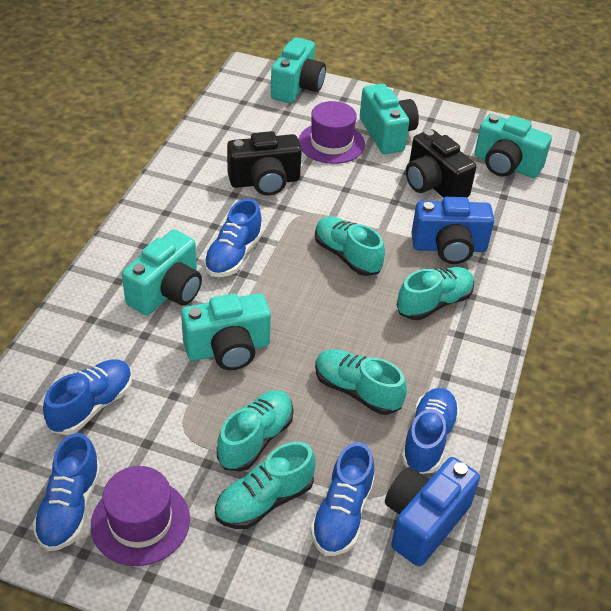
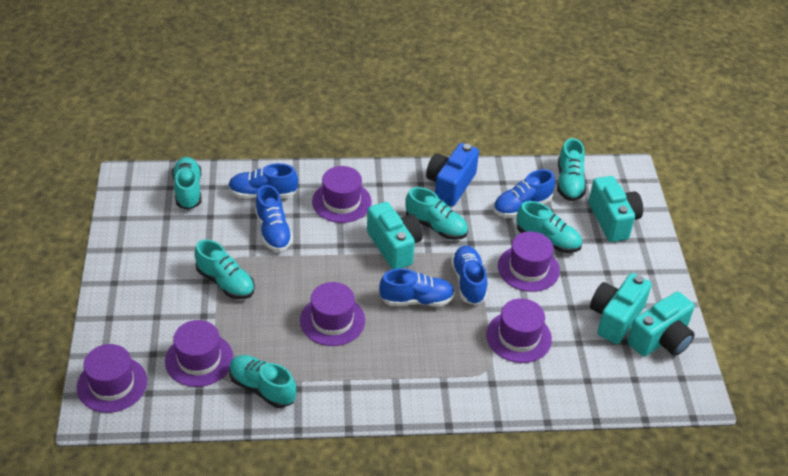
black camera: [227,131,302,195] [406,129,476,198] = 2 -> none = 0
blue camera: [385,457,480,566] [411,197,494,264] = 2 -> [426,143,479,207] = 1
purple hat: [91,466,190,566] [298,101,365,164] = 2 -> [77,344,147,413] [165,320,233,387] [300,282,365,346] [312,166,372,223] [486,298,552,363] [498,231,560,292] = 6
turquoise camera: [122,230,202,315] [181,293,271,370] [271,37,326,103] [360,84,419,154] [474,114,552,178] = 5 -> [367,202,423,270] [589,176,643,242] [590,273,652,344] [627,291,695,356] = 4
turquoise shoe: [215,442,316,529] [217,390,294,472] [315,216,385,276] [315,349,407,415] [397,267,474,320] = 5 -> [172,157,201,210] [195,239,255,299] [229,355,296,408] [405,187,468,240] [516,201,582,253] [557,138,586,201] = 6

